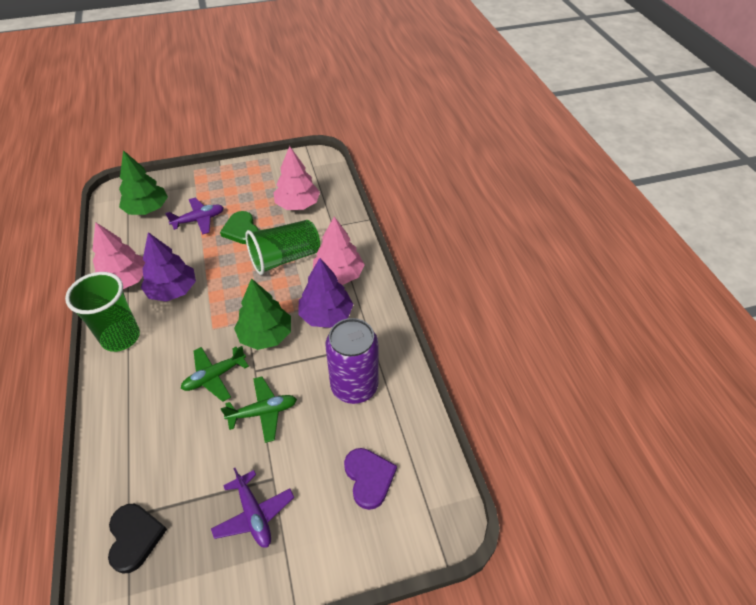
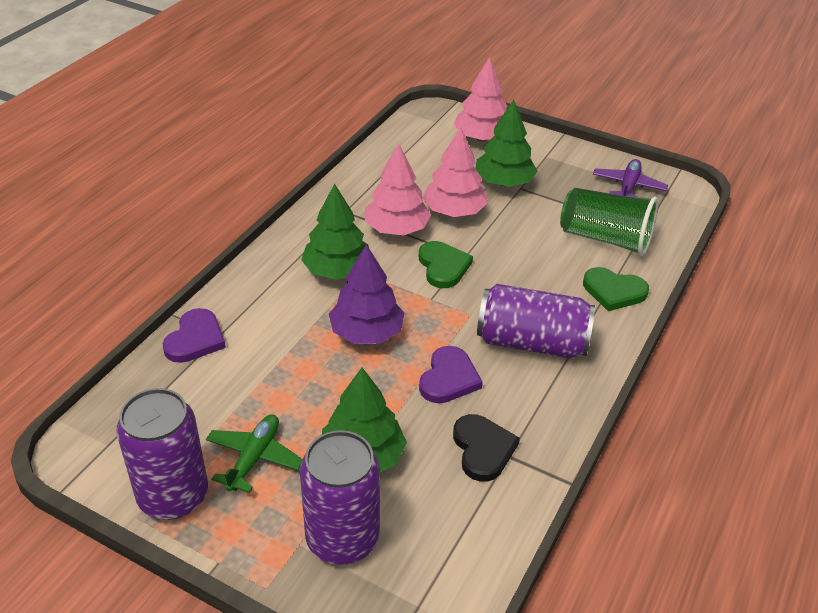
green cup: [65,272,140,352] [245,220,320,275] = 2 -> [560,188,658,256] = 1
green heart: [220,211,258,244] = 1 -> [419,241,473,288] [583,267,649,311] = 2
green plane: [181,346,249,402] [221,377,297,443] = 2 -> [206,414,302,493] = 1
green tree: [119,150,168,215] [234,278,291,350] = 2 -> [301,184,369,280] [322,368,407,472] [475,100,538,187] = 3
purple can: [326,318,378,404] = 1 -> [116,388,208,520] [300,430,380,565] [477,284,595,358] = 3
purple heart: [344,448,397,510] = 1 -> [162,308,226,363] [419,346,483,403] = 2
purple plane: [165,198,224,235] [211,468,294,548] = 2 -> [593,159,668,197] = 1
purple tree: [141,232,196,302] [298,258,353,328] = 2 -> [329,244,404,344] = 1

